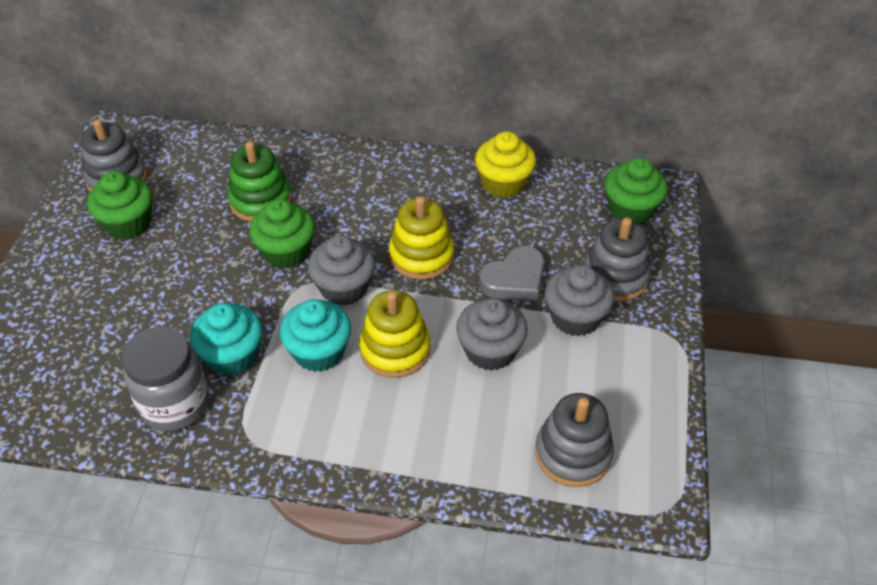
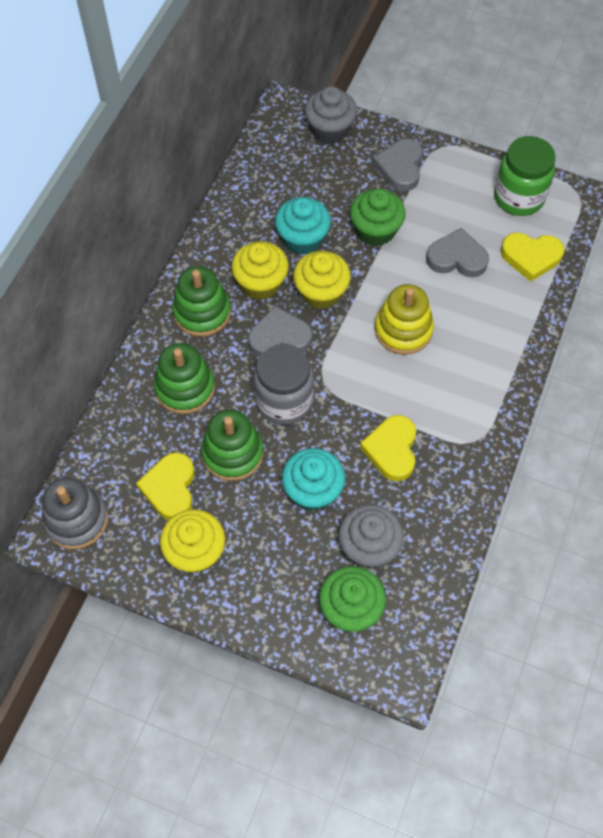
green cupcake: [87,171,152,239] [249,199,315,268] [604,158,668,224] = 3 -> [319,566,386,632] [350,189,406,246] = 2
green jar: none = 0 -> [494,136,556,216] = 1
green stacking toy: [228,141,292,222] = 1 -> [154,343,215,414] [172,266,231,337] [201,410,264,481] = 3
grey cupcake: [308,235,375,306] [456,298,528,371] [545,265,614,337] = 3 -> [304,86,357,144] [339,505,404,568] = 2
grey heart: [479,246,544,301] = 1 -> [248,306,312,357] [373,139,423,191] [426,228,489,277] = 3
grey stacking toy: [81,119,147,192] [535,393,614,487] [584,218,651,302] = 3 -> [42,478,108,550] = 1
yellow cupcake: [475,131,536,198] = 1 -> [160,509,225,573] [231,241,289,300] [293,251,351,309] = 3
yellow heart: none = 0 -> [136,452,195,520] [360,415,416,481] [501,232,564,281] = 3
yellow stacking toy: [359,290,430,378] [389,196,454,280] = 2 -> [375,284,434,355] = 1

